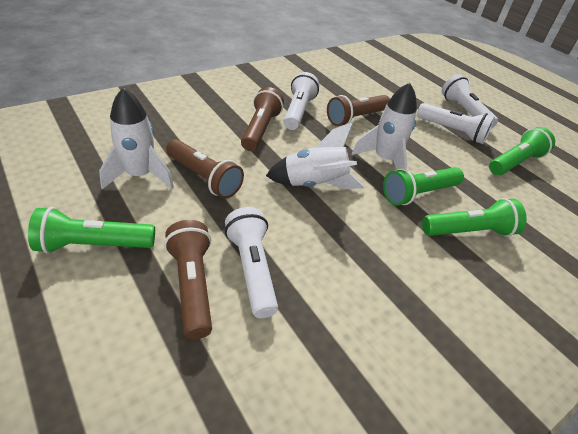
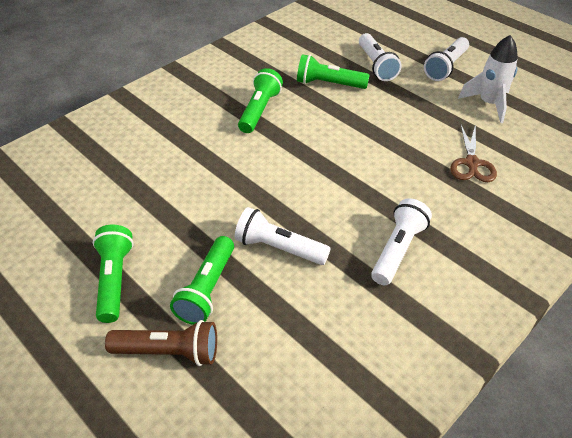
brown flashlight: [164,220,212,339] [166,139,244,199] [241,87,284,151] [327,95,390,126] = 4 -> [105,320,217,366] = 1
brown scissors: none = 0 -> [450,124,497,182] = 1
white rocket: [99,88,174,190] [266,122,365,189] [352,82,417,169] = 3 -> [458,35,518,123] = 1

